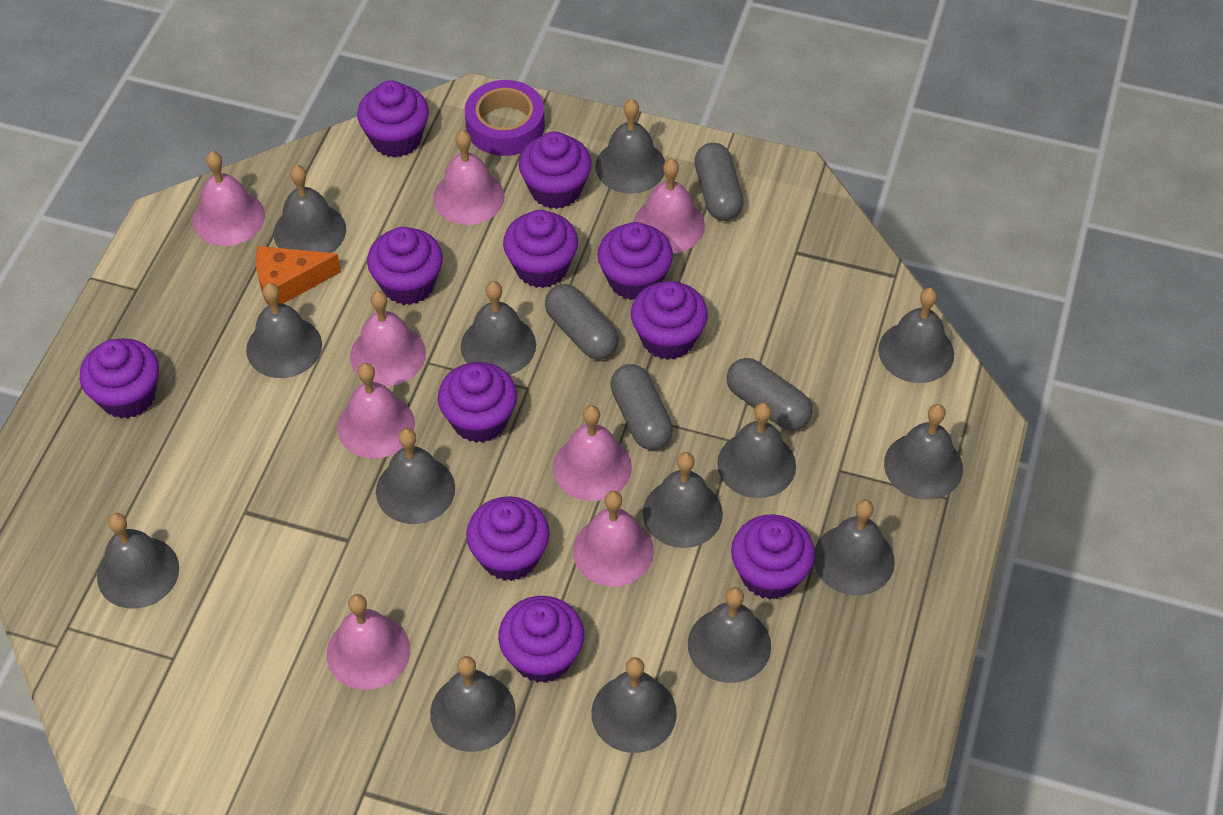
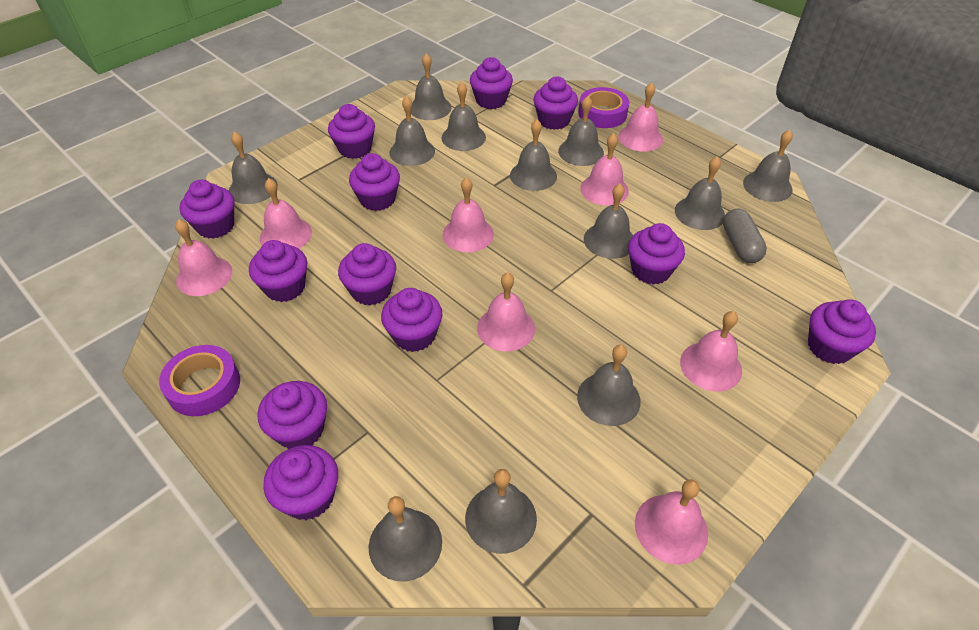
grey bell: [97,513,179,609] [246,283,322,378] [274,165,346,253] [376,428,455,524] [430,656,516,752] [461,281,536,375] [591,657,677,753] [595,99,665,194] [643,452,723,548] [688,587,771,683] [717,403,796,498] [814,499,895,595] [878,288,954,383] [884,404,963,500] = 14 -> [229,132,278,204] [369,496,442,582] [390,96,435,166] [411,53,452,120] [441,82,486,151] [465,469,537,554] [510,119,557,191] [558,96,604,166] [577,345,641,426] [584,184,633,259] [675,156,725,230] [743,130,793,202] = 12
grey capsule: [545,284,619,360] [610,364,673,450] [694,143,744,221] [726,358,813,430] = 4 -> [723,209,767,263] = 1
orange cheese: [256,246,341,306] = 1 -> none = 0
purple cupcake: [80,338,159,419] [357,80,429,158] [367,227,443,305] [438,362,517,443] [466,496,550,581] [498,596,584,683] [503,210,578,288] [519,131,592,209] [597,222,673,300] [631,281,708,360] [731,514,815,600] = 11 -> [180,180,234,239] [249,240,307,302] [258,381,327,449] [263,445,338,520] [328,104,375,159] [338,243,396,305] [349,153,400,211] [381,288,443,352] [470,57,513,109] [533,77,578,130] [628,223,685,285] [808,299,876,364] = 12
purple tape: [465,80,545,156] = 1 -> [159,345,240,416] [578,87,629,128] = 2

